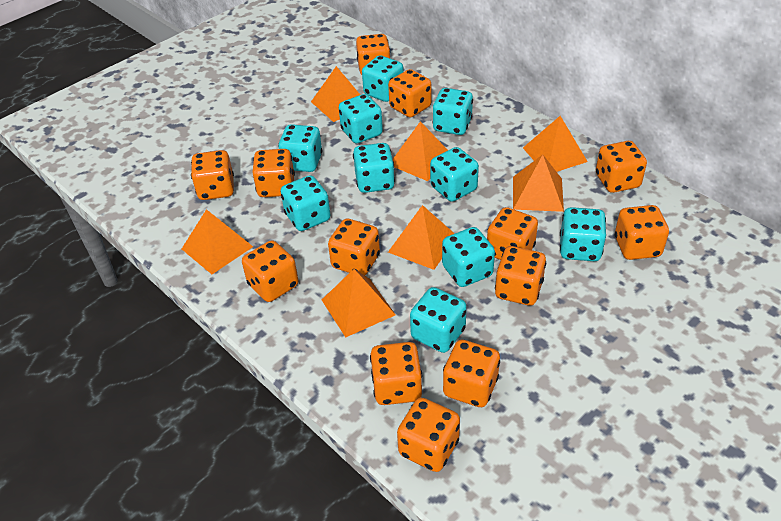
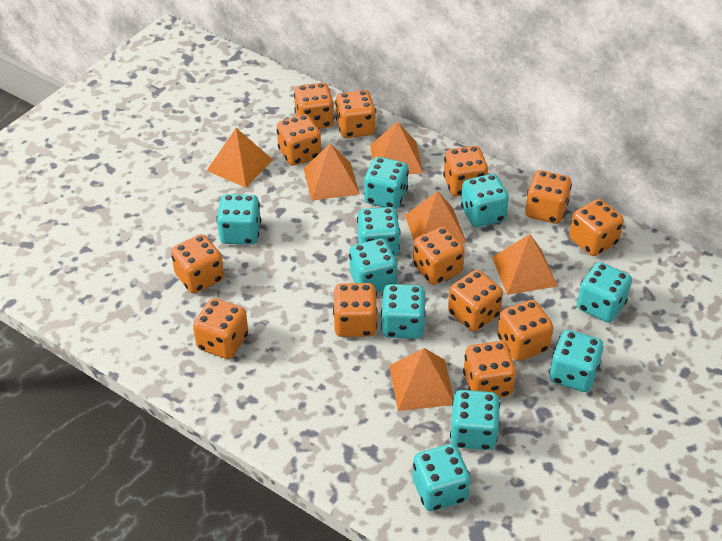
orange pyramid: [182,209,253,274] [311,66,360,122] [322,269,396,337] [388,205,455,270] [393,121,448,181] [513,155,564,212] [523,116,588,172] = 7 -> [207,128,273,187] [303,143,360,201] [370,121,423,174] [389,348,453,411] [405,191,466,243] [492,234,557,295] = 6

